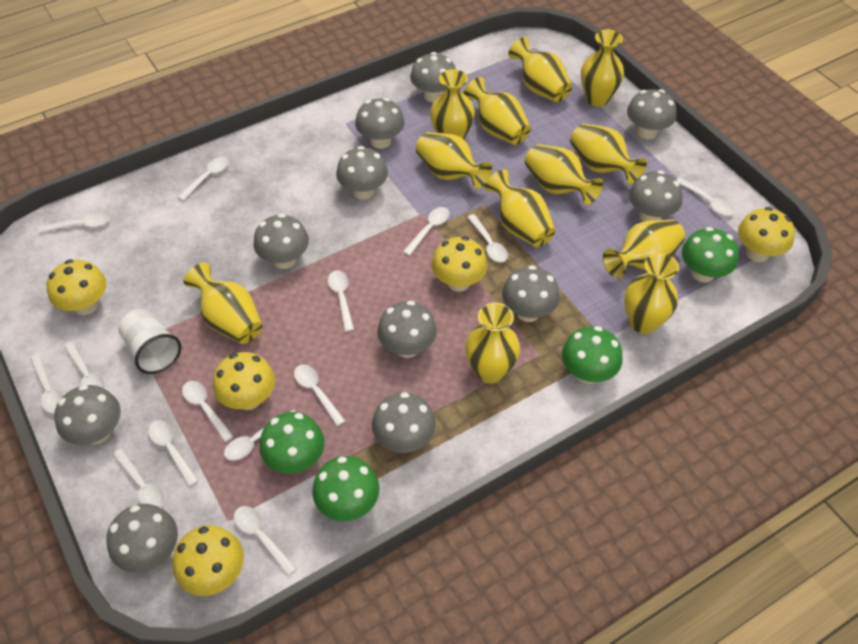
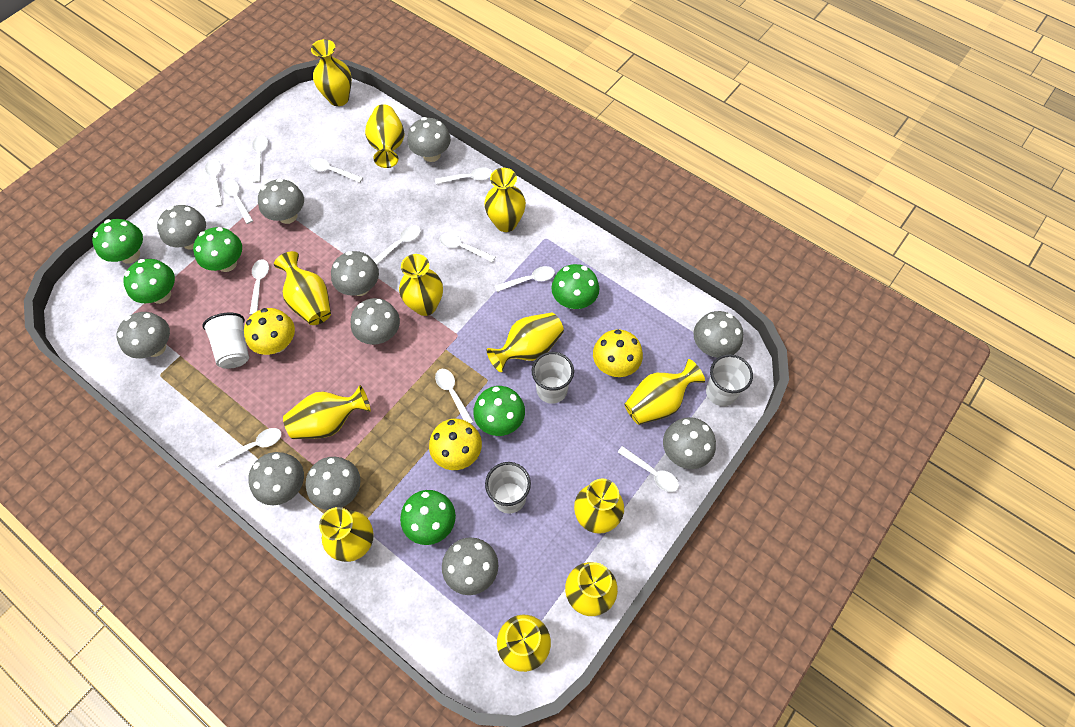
green mushroom: [259,412,325,474] [312,456,379,521] [562,326,623,384] [682,227,739,283] = 4 -> [92,219,143,264] [123,259,175,304] [193,227,242,272] [400,490,456,545] [473,386,525,436] [551,264,599,309] = 6
white cup: [118,309,181,374] = 1 -> [202,313,249,369] [485,462,531,514] [532,352,574,404] [706,354,753,406] = 4
white spoon: [30,354,64,413] [38,212,110,233] [64,342,105,389] [113,449,165,508] [148,420,198,487] [178,157,229,201] [182,381,234,442] [224,410,295,461] [234,506,297,576] [294,364,345,426] [328,271,354,332] [403,207,450,256] [467,214,508,262] [676,177,734,216] = 14 -> [205,159,222,207] [215,428,282,467] [222,179,253,224] [250,259,269,315] [252,135,268,183] [309,158,363,183] [373,225,421,265] [435,167,492,184] [435,369,474,424] [439,233,495,262] [495,266,555,292] [618,446,679,492] = 12
yellow mushroom: [47,259,107,315] [172,525,244,596] [213,352,275,410] [431,236,488,292] [738,207,795,262] = 5 -> [244,308,295,355] [429,419,482,470] [593,329,643,377] = 3

